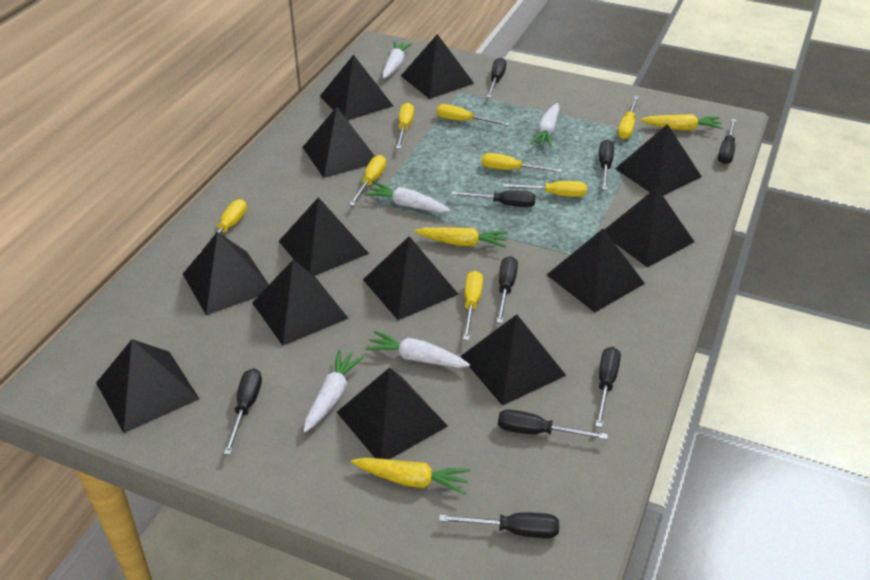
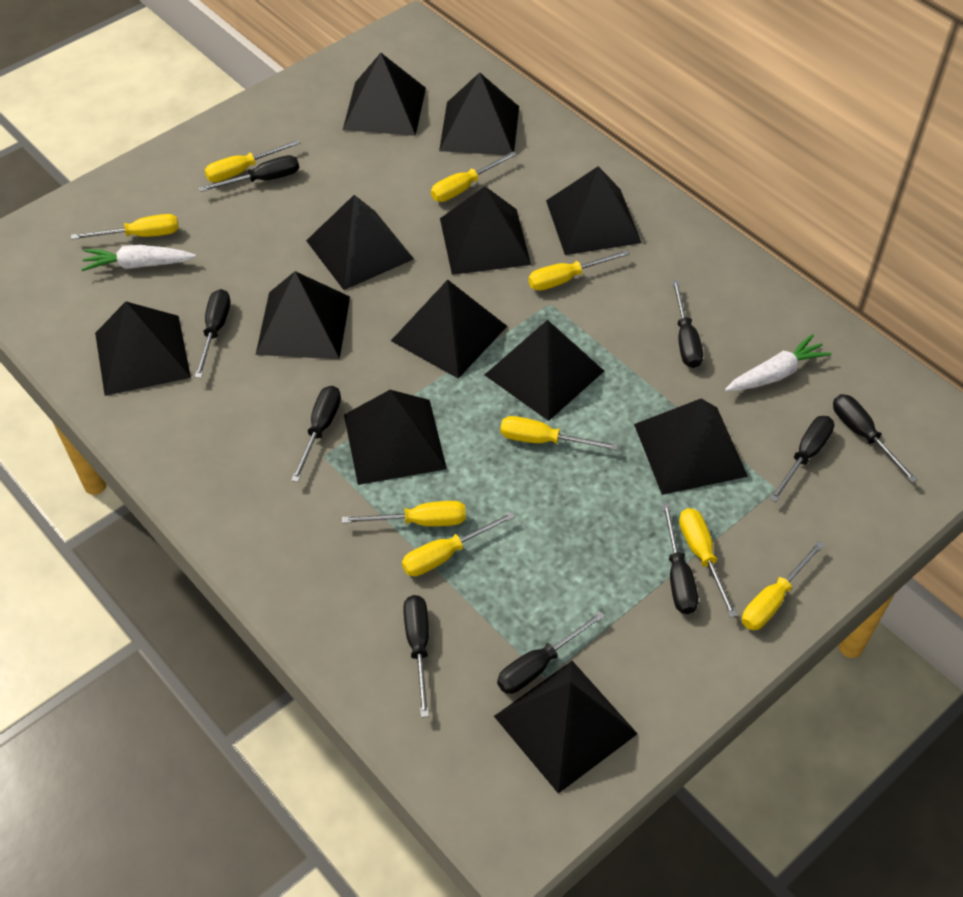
black pyramid: [96,339,200,433] [183,232,269,315] [252,259,349,346] [279,197,369,276] [302,107,375,178] [320,54,393,120] [337,367,448,459] [363,236,459,320] [401,34,474,99] [460,314,566,406] [547,229,645,312] [604,187,694,268] [615,124,702,196] = 13 -> [95,302,191,396] [256,271,350,359] [306,195,414,290] [343,53,426,136] [344,390,447,485] [391,280,507,379] [439,73,519,155] [440,186,531,275] [485,320,604,421] [494,661,638,794] [546,166,642,255] [634,399,748,495] = 12
white carrot: [304,350,364,432] [365,182,450,212] [365,331,470,368] [382,41,412,78] [530,103,560,148] = 5 -> [81,245,196,271] [725,334,832,391] = 2
yellow carrot: [351,457,470,495] [415,227,508,248] [641,114,723,131] = 3 -> none = 0
yellow screwdriver: [198,199,247,255] [349,155,386,206] [396,103,414,149] [436,104,510,126] [463,271,483,340] [482,153,562,173] [503,181,587,197] [618,96,639,139] = 8 -> [71,214,179,239] [205,140,300,182] [342,501,466,526] [402,512,515,576] [431,152,517,202] [500,416,618,450] [528,250,629,291] [679,508,738,618] [742,541,825,630] = 9

